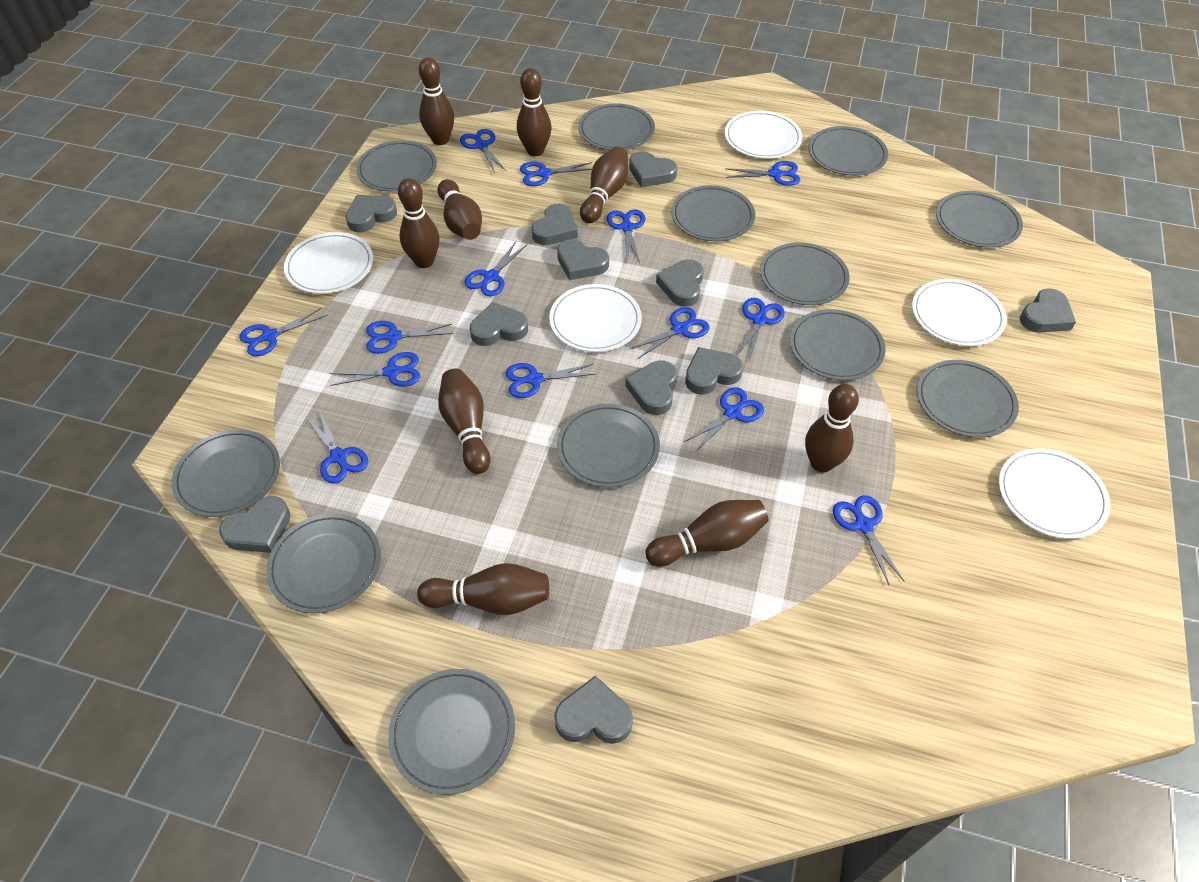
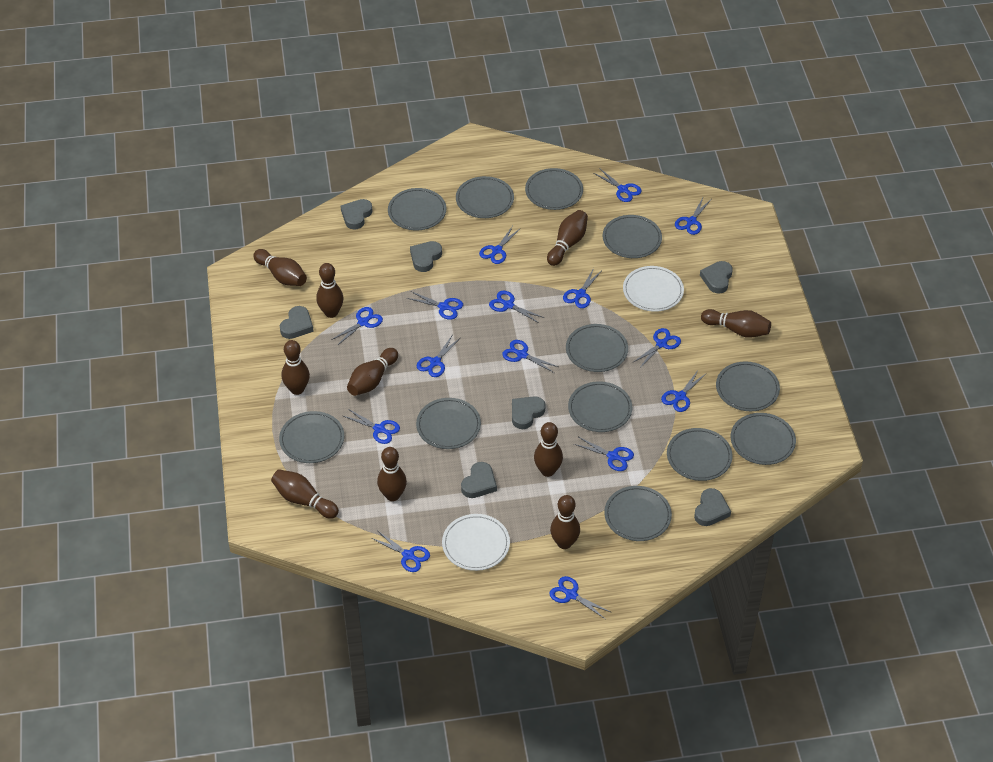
blue scissors: [239,307,327,357] [306,410,368,484] [330,352,420,387] [366,321,453,354] [460,129,506,173] [464,242,527,296] [506,363,596,398] [520,162,593,186] [607,209,645,263] [630,307,710,359] [684,388,764,452] [725,161,800,186] [736,298,785,362] [833,495,905,585] = 14 -> [331,307,383,346] [343,409,400,444] [371,531,430,572] [407,291,463,320] [417,334,460,377] [479,226,521,264] [489,290,544,323] [502,340,558,373] [549,576,610,619] [563,268,601,308] [574,437,634,471] [594,168,642,202] [632,328,681,368] [661,369,707,412] [675,198,711,235] = 15
brown bowling pin: [398,178,439,268] [417,563,549,615] [419,57,454,145] [437,179,482,240] [438,368,491,474] [517,68,552,156] [580,147,628,223] [646,500,769,567] [805,384,859,473] = 9 -> [253,249,307,286] [271,469,339,519] [281,340,310,395] [316,263,344,318] [347,348,398,396] [377,447,407,501] [534,422,563,477] [547,210,588,266] [550,495,580,549] [701,309,771,338] = 10
grey heart: [219,496,290,553] [345,195,397,233] [470,302,528,346] [532,203,578,245] [554,676,633,744] [557,239,609,280] [625,361,677,415] [629,151,677,187] [656,259,704,307] [685,347,743,395] [1020,288,1076,333] = 11 -> [280,306,314,339] [341,199,373,230] [410,241,442,272] [461,462,497,498] [512,396,545,429] [694,488,731,526] [700,261,733,294] = 7
white plate: [284,232,373,294] [549,284,642,352] [725,111,802,159] [912,279,1007,346] [999,448,1110,539] = 5 -> [442,514,510,571] [623,266,684,312] = 2

